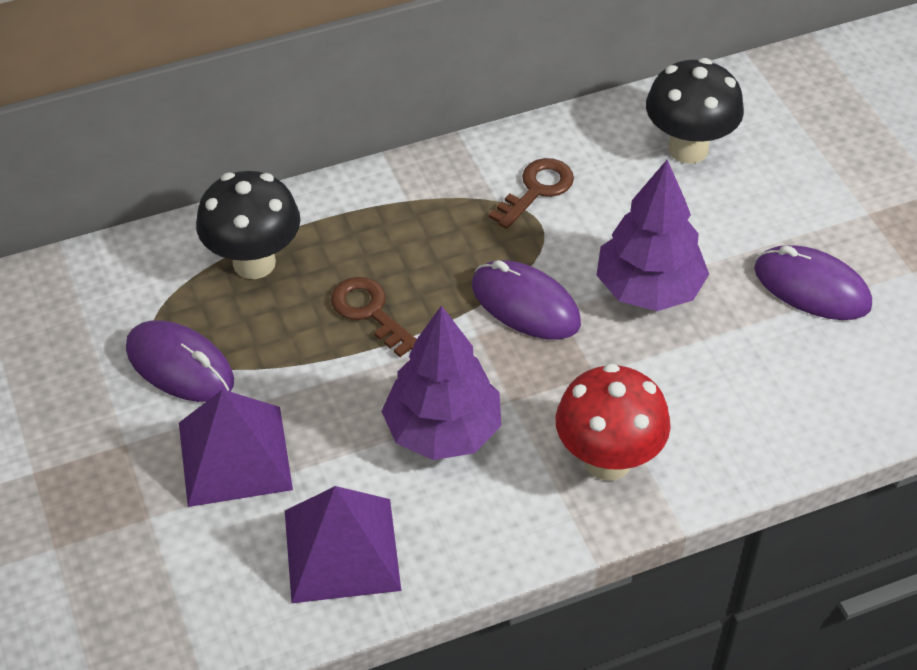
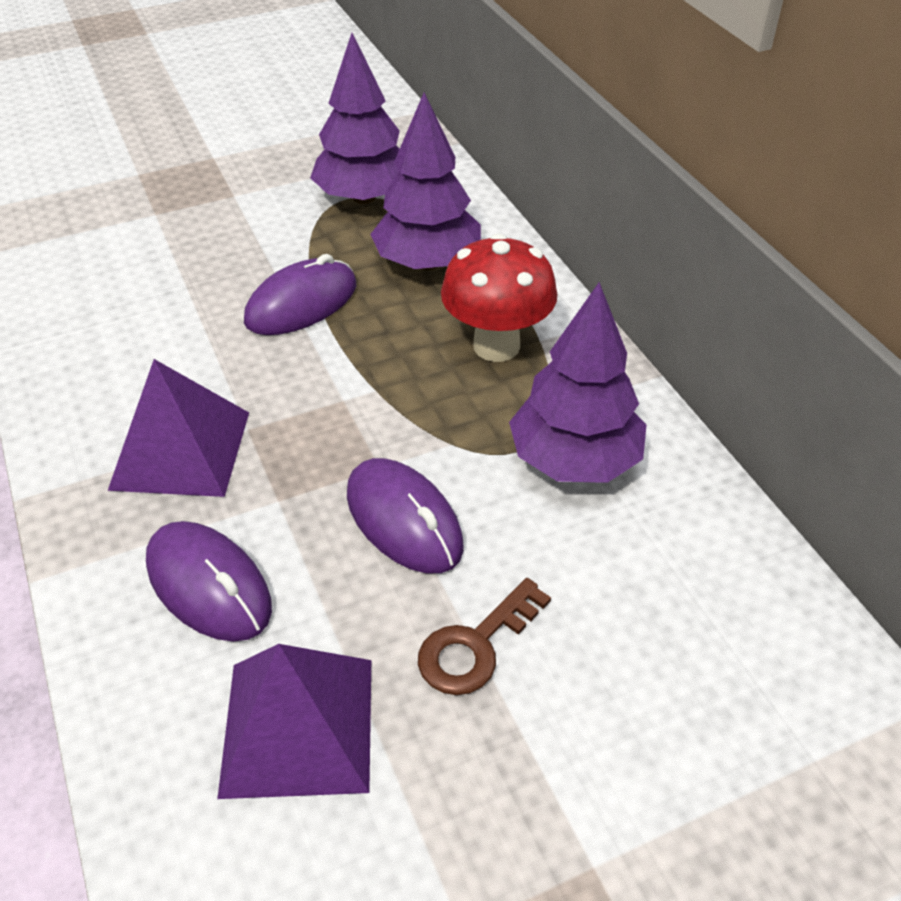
black mushroom: [196,171,300,279] [646,58,744,164] = 2 -> none = 0
brown key: [331,277,416,357] [489,158,574,229] = 2 -> [418,578,551,695] = 1
purple tree: [381,305,501,460] [597,160,709,311] = 2 -> [310,33,400,204] [370,92,481,270] [509,282,647,483] = 3

